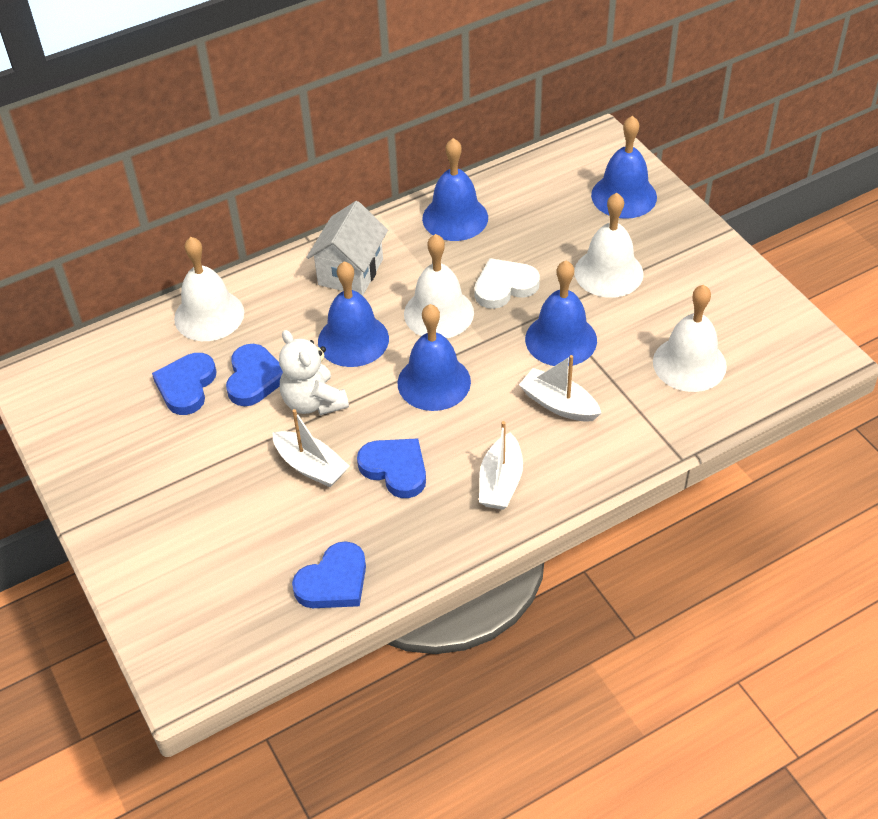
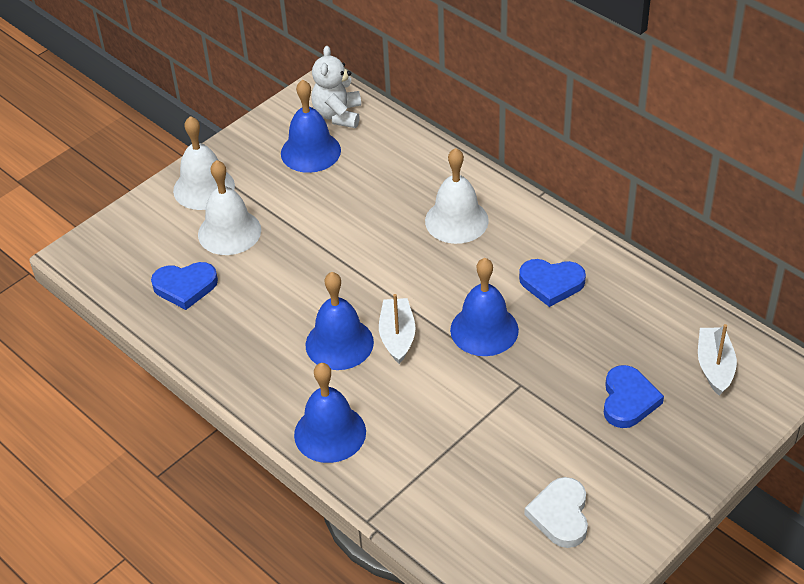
blue bell: [318,261,389,367] [398,304,471,411] [422,138,488,241] [525,261,597,366] [591,116,657,219] = 5 -> [281,80,341,173] [294,363,366,463] [306,272,374,370] [450,258,519,356] = 4
blue heart: [152,353,217,415] [226,344,283,406] [292,541,366,608] [357,438,426,498] = 4 -> [151,262,218,310] [519,259,586,307] [604,365,664,428] = 3
white bell: [174,237,244,341] [404,234,474,339] [574,193,644,298] [653,285,727,392] = 4 -> [173,116,235,210] [198,160,261,255] [425,148,489,244] = 3
white boat: [272,409,349,487] [479,421,523,510] [519,355,601,422] = 3 -> [379,294,416,364] [698,324,737,396] = 2
white house: [306,201,388,296] = 1 -> none = 0

